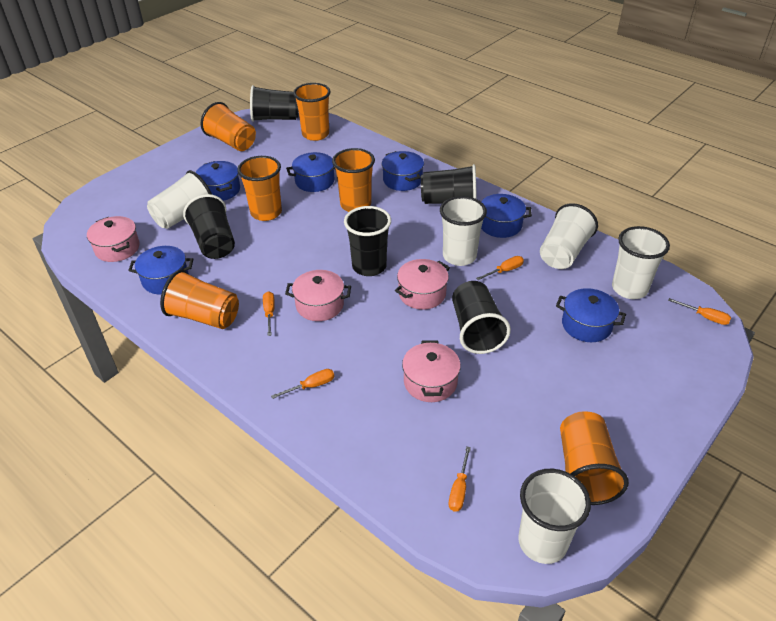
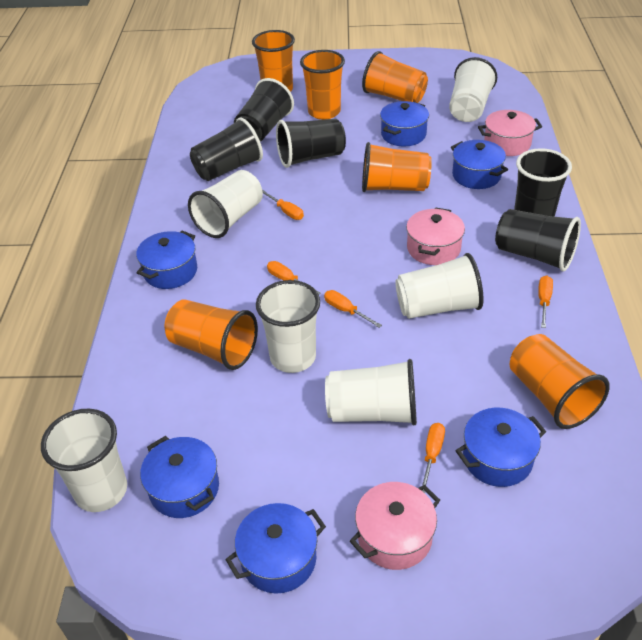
pink pot: [87,216,140,262] [285,270,351,321] [395,259,450,310] [402,340,461,402] = 4 -> [350,482,440,570] [406,207,465,265] [478,110,542,156] = 3
white cup: [147,170,212,229] [440,196,487,266] [518,469,591,564] [540,203,598,269] [612,226,670,299] = 5 -> [41,409,127,512] [188,170,263,238] [256,280,320,373] [325,359,417,425] [395,253,483,319] [449,57,497,122] = 6

